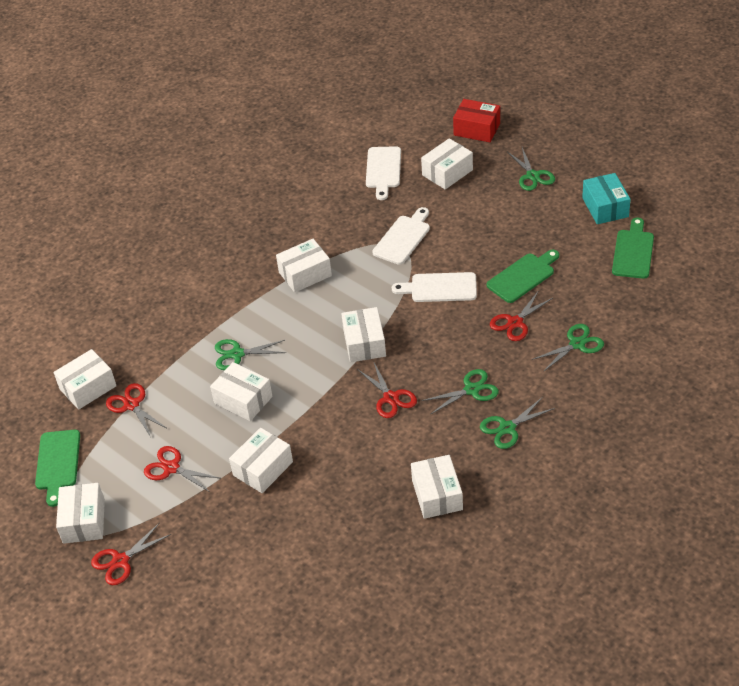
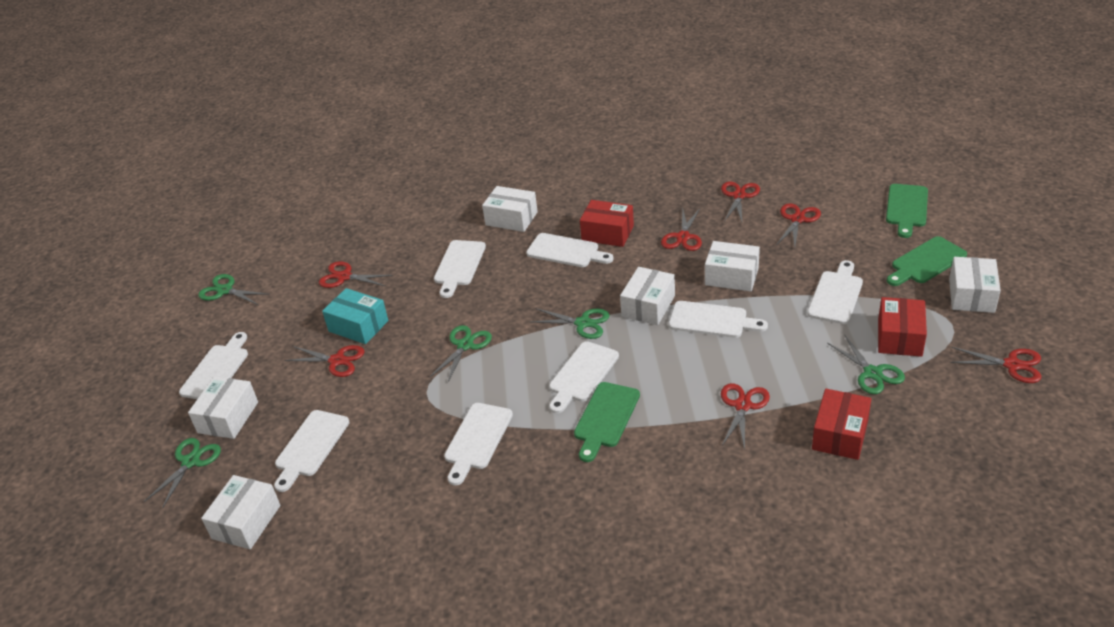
red box: [453,99,500,142] = 1 -> [580,200,634,247] [812,389,871,460] [878,297,927,357] = 3
red scissors: [91,523,171,585] [106,383,166,437] [144,446,219,492] [357,361,417,418] [490,290,553,341] = 5 -> [284,345,365,377] [319,261,393,288] [661,208,702,251] [721,182,760,222] [721,383,770,449] [776,203,821,246] [950,347,1041,383] = 7
white box: [54,349,116,410] [56,483,105,544] [210,362,272,421] [229,428,293,493] [276,239,332,293] [341,307,386,362] [411,455,463,519] [421,138,473,190] = 8 -> [188,376,258,439] [201,475,280,549] [482,186,538,232] [620,267,675,325] [705,241,760,292] [949,257,1001,313] = 6
white cutting board: [366,146,401,200] [372,207,430,265] [392,272,477,302] = 3 -> [179,332,248,399] [274,410,350,492] [434,240,486,298] [444,403,513,485] [526,233,614,267] [549,341,619,413] [669,301,768,338] [807,260,863,324] = 8

